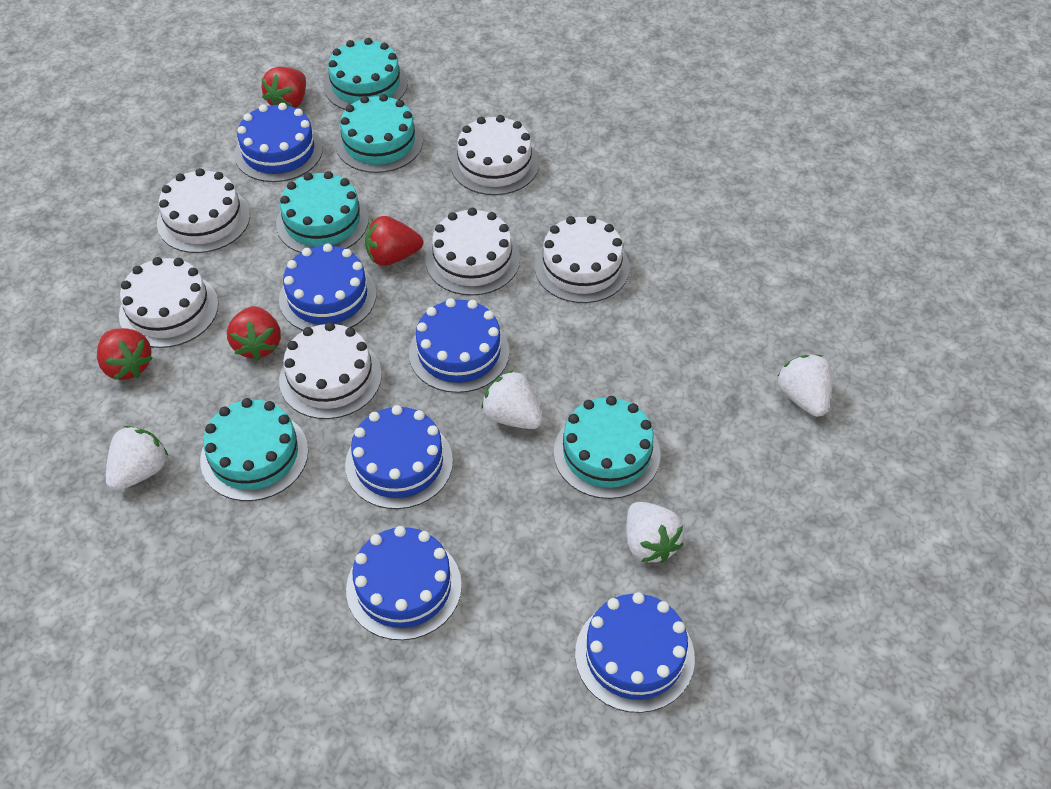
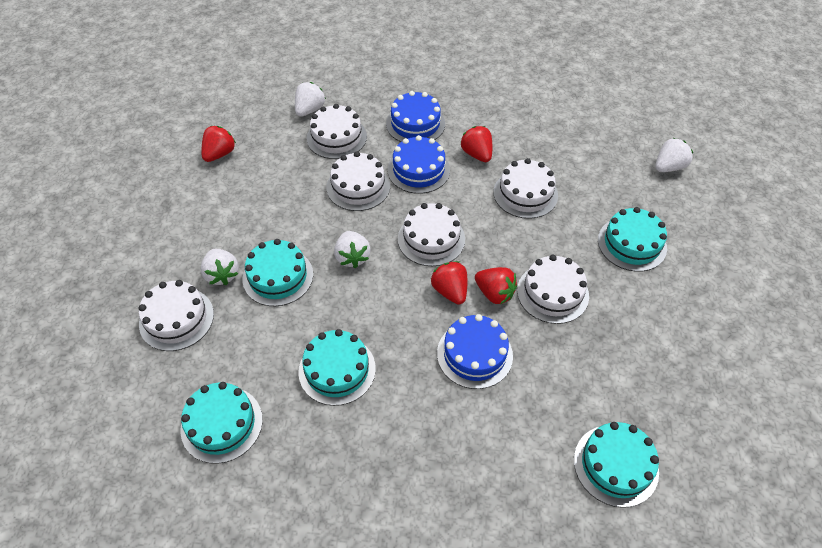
blue cake: [234,103,323,182] [279,244,376,331] [345,405,453,509] [346,526,462,640] [409,298,510,393] [575,592,695,713] = 6 -> [386,91,445,142] [388,135,450,194] [437,314,513,389] = 3

